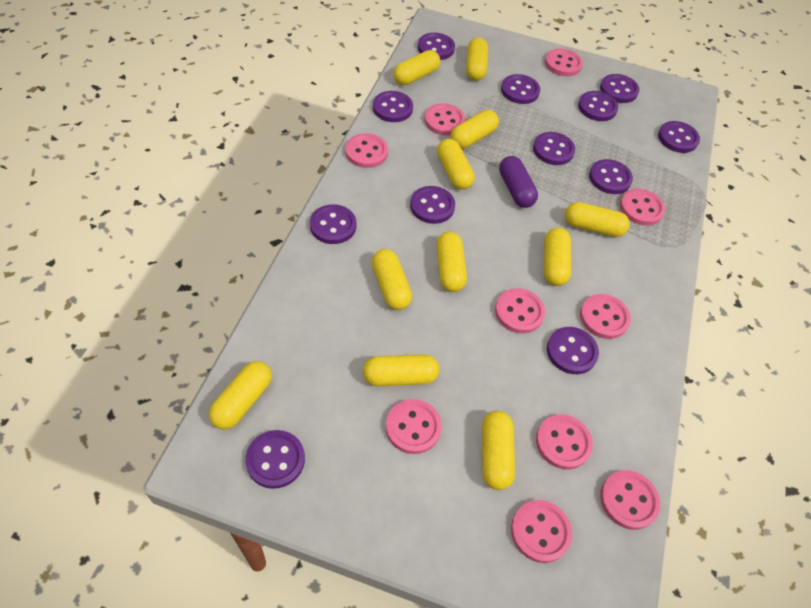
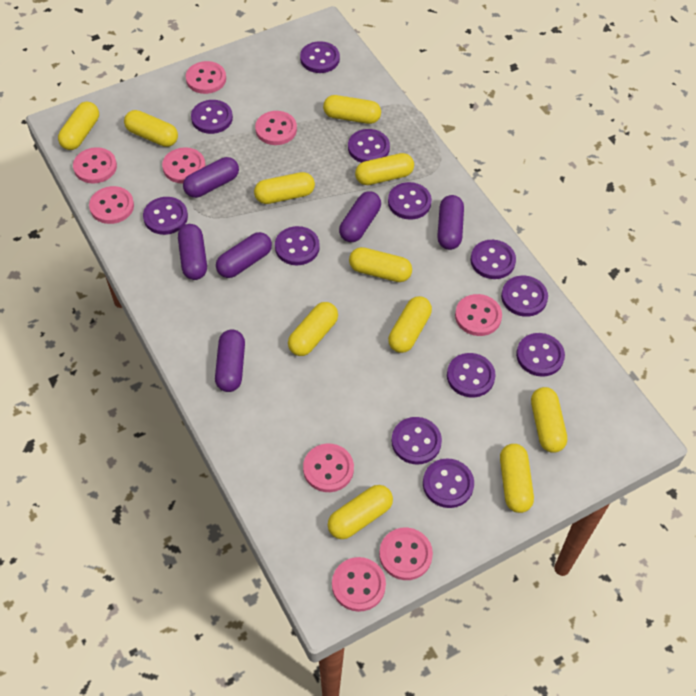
pink button: [345,133,388,168] [386,399,442,454] [425,103,465,135] [495,288,545,333] [511,500,572,563] [536,414,593,470] [545,48,583,76] [580,294,631,339] [600,470,660,530] [620,189,665,226] = 10 -> [73,147,117,184] [89,186,134,224] [162,147,205,184] [186,61,226,94] [255,111,297,145] [303,444,354,492] [332,557,386,612] [379,527,433,580] [455,294,502,336] = 9
purple capsule: [499,156,538,208] = 1 -> [178,224,207,280] [183,157,239,198] [215,329,245,392] [216,232,272,278] [339,191,381,242] [437,195,464,250] = 6

